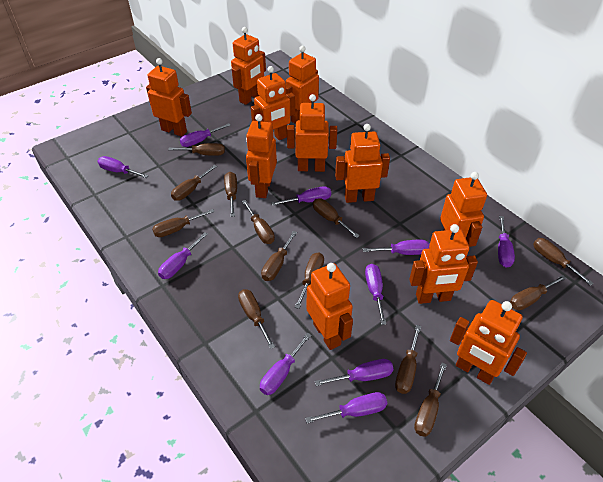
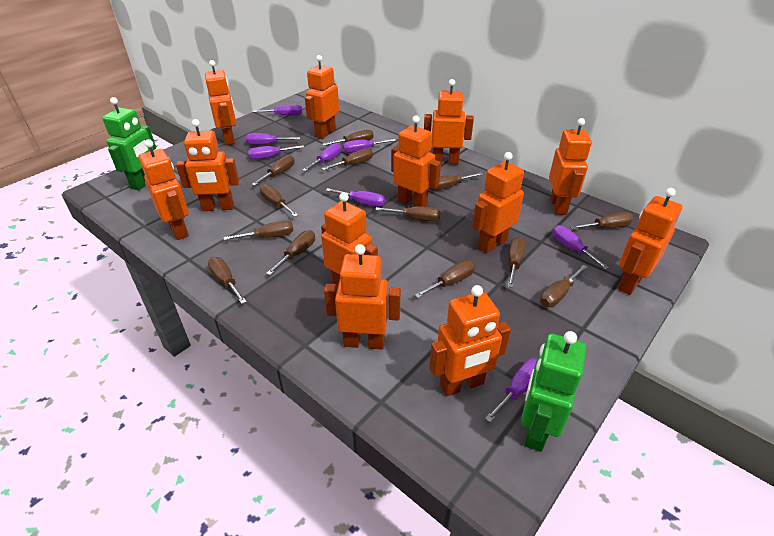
green robot: none = 0 -> [102,97,156,190] [521,331,586,452] = 2
orange robot: [146,58,192,137] [231,27,266,105] [246,114,277,198] [251,66,295,140] [286,46,319,124] [287,94,337,172] [307,263,353,350] [335,124,390,203] [409,224,478,304] [440,172,487,247] [450,300,527,385] = 11 -> [139,139,189,240] [176,119,239,211] [205,60,236,145] [305,55,339,139] [321,192,378,287] [324,244,401,349] [391,115,441,207] [424,79,474,164] [429,285,511,396] [472,152,524,253] [549,118,592,215] [618,188,683,295] = 12
purple screwdriver: [97,156,149,178] [158,232,208,279] [180,123,231,147] [260,332,311,395] [271,186,331,206] [305,392,387,423] [315,359,393,386] [363,239,430,255] [365,264,386,325] [498,216,515,268] = 10 -> [246,133,300,145] [248,145,304,160] [253,105,302,116] [303,143,342,171] [326,188,385,207] [343,139,396,153] [485,358,537,422] [552,225,609,270] = 8

